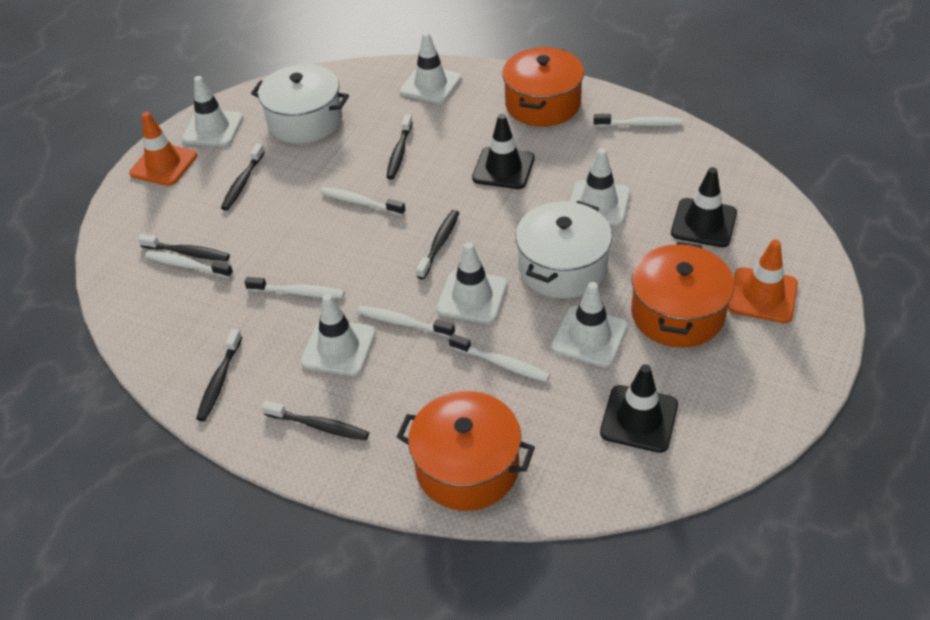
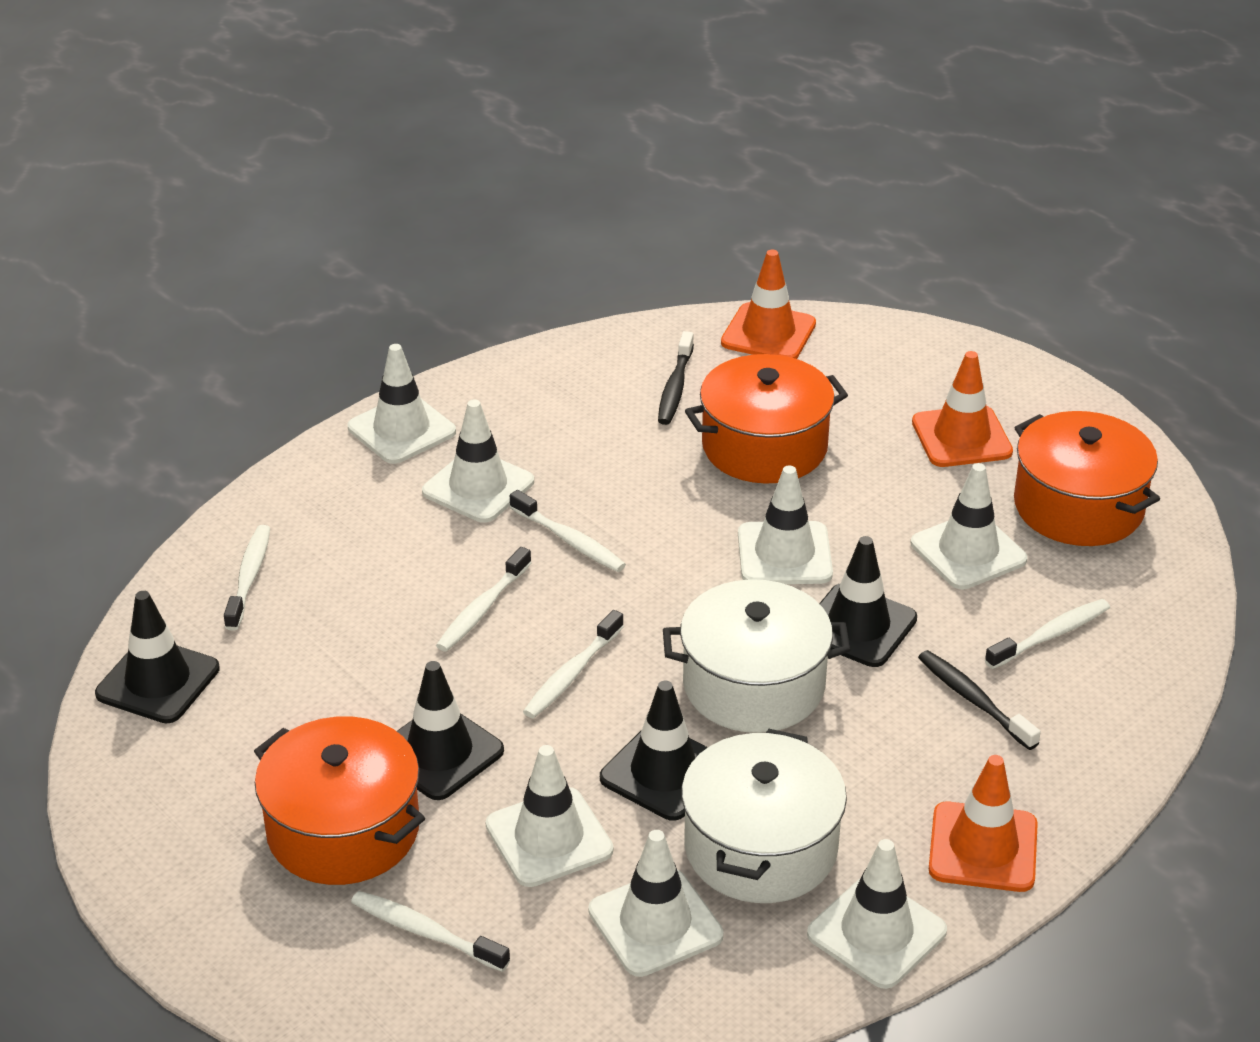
black toothbrush: [138,234,230,261] [196,329,242,421] [221,143,265,210] [262,401,369,441] [386,114,413,180] [416,210,459,279] = 6 -> [658,331,694,425] [918,650,1041,750] = 2
black traffic cone: [472,114,535,189] [600,364,678,453] [671,167,737,247] = 3 -> [95,591,220,723] [397,661,504,800] [600,681,708,821] [819,536,917,667] = 4
orange traffic cone: [129,112,197,186] [728,239,798,323] = 2 -> [721,250,816,359] [912,351,1013,467] [929,755,1038,892] = 3
white traffic cone: [182,76,243,146] [301,294,376,376] [400,32,461,104] [437,242,507,324] [551,282,628,368] [570,148,630,226] = 6 -> [348,344,456,464] [422,399,534,523] [486,745,613,887] [588,830,724,977] [738,466,833,584] [807,839,947,989] [911,463,1027,589] = 7

